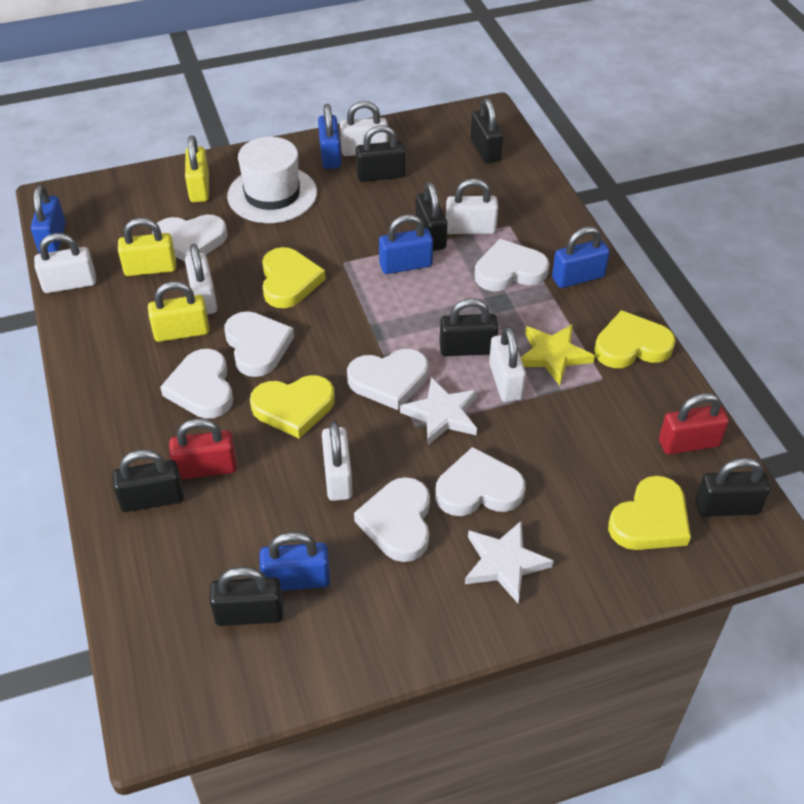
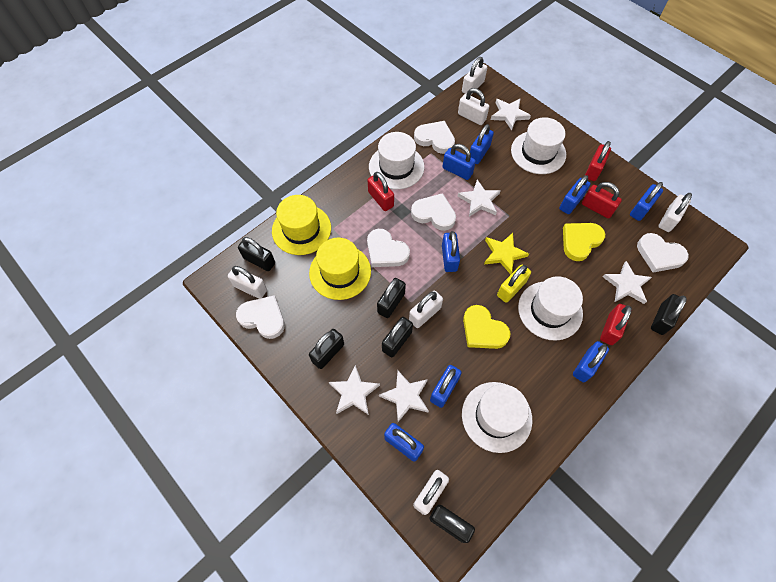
black padlock: [112,449,184,512] [209,567,283,626] [356,125,405,182] [415,182,447,251] [440,298,498,356] [471,98,503,163] [695,458,770,517] = 7 -> [238,237,275,271] [309,329,344,369] [377,278,406,318] [382,317,413,358] [429,505,475,543] [651,294,687,335] = 6
blue padlock: [31,185,66,253] [260,532,330,591] [318,104,341,169] [379,215,433,274] [552,226,610,288] = 5 -> [384,423,424,462] [430,365,462,408] [442,231,460,272] [443,144,476,180] [470,124,494,164] [559,175,591,214] [573,341,609,383] [630,182,663,221] = 8
red padlock: [169,418,237,479] [659,393,729,455] = 2 -> [367,172,394,211] [582,182,622,218] [585,141,611,181] [600,304,632,345] = 4
white hat: [227,137,317,223] = 1 -> [369,132,424,189] [462,382,532,453] [511,117,566,174] [518,276,583,341] = 4
white heart: [152,215,228,262] [160,349,233,419] [224,311,294,377] [347,349,428,410] [354,477,430,562] [435,447,525,516] [475,239,549,291] = 7 -> [236,295,285,339] [367,229,410,267] [411,193,456,231] [414,121,455,154] [637,233,689,272] = 5
white star: [400,377,478,445] [465,521,553,603] = 2 -> [329,365,380,415] [379,371,429,422] [457,180,501,217] [490,98,531,130] [603,261,652,304] = 5
yellow hat: none = 0 -> [272,195,331,255] [309,238,371,300] = 2
yellow heart: [250,375,335,439] [262,247,325,308] [594,310,676,368] [608,476,691,550] = 4 -> [463,305,511,349] [563,223,605,261] = 2
yellow padlock: [118,218,176,276] [148,281,209,342] [185,136,209,202] = 3 -> [497,265,531,303] = 1

